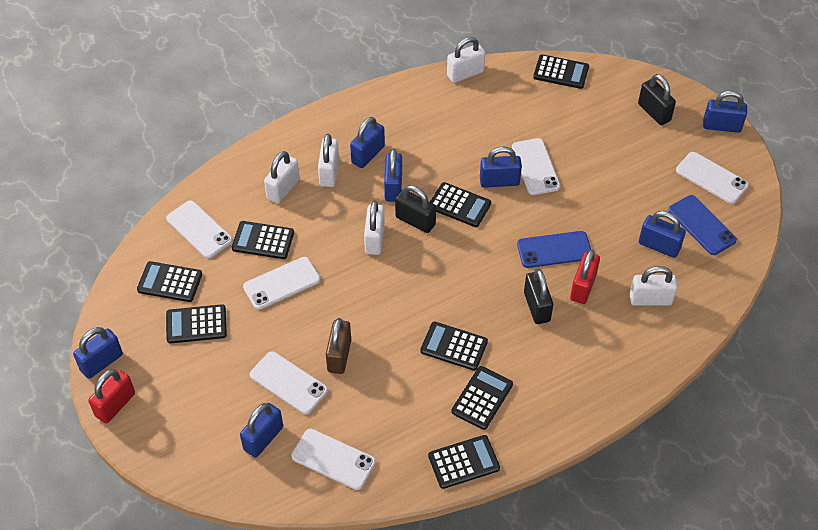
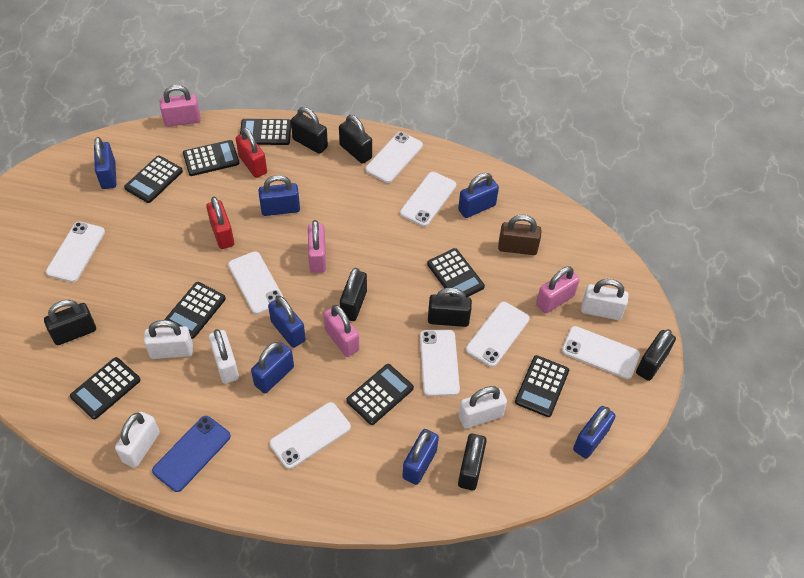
black padlock: [395,185,436,233] [524,269,553,324] [638,74,676,125] = 3 -> [44,300,96,345] [291,107,328,154] [339,115,372,164] [340,268,367,321] [428,288,472,327] [458,434,487,490] [636,329,676,381] = 7
blue phone: [517,231,591,268] [669,195,737,255] = 2 -> [152,416,231,492] = 1
pink padlock: none = 0 -> [159,85,201,127] [308,220,326,273] [324,305,359,357] [536,266,580,314] = 4
white phone: [166,201,233,258] [243,257,320,310] [250,351,328,414] [291,429,376,490] [512,138,560,195] [676,152,749,204] = 6 -> [46,222,105,282] [228,251,284,314] [269,402,351,469] [365,132,423,183] [400,172,456,227] [420,330,460,396] [466,302,530,367] [562,326,640,379] = 8

